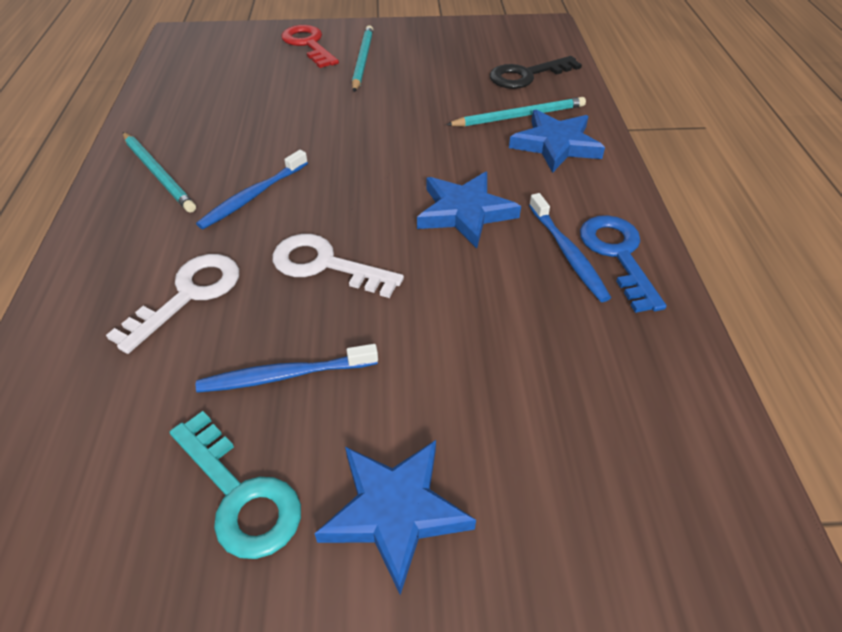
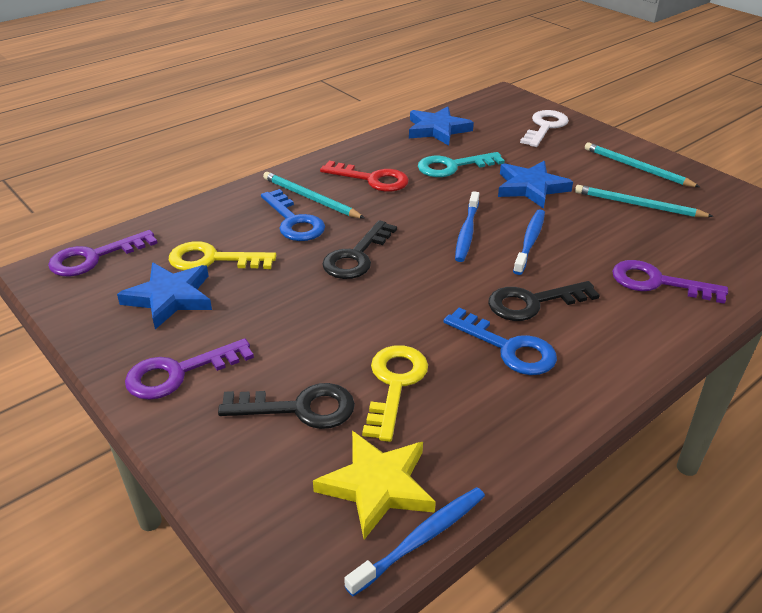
black key: [490,56,582,89] = 1 -> [218,383,355,429] [322,220,397,279] [488,281,600,321] = 3
blue key: [580,215,667,313] = 1 -> [261,189,325,241] [443,308,557,375] = 2
purple key: none = 0 -> [48,230,158,276] [125,338,254,400] [612,260,728,304] = 3
white key: [106,254,239,354] [272,234,404,298] = 2 -> [520,110,569,147] = 1
yellow key: none = 0 -> [169,241,276,271] [362,345,428,442] = 2
yellow star: none = 0 -> [313,431,436,540] = 1

